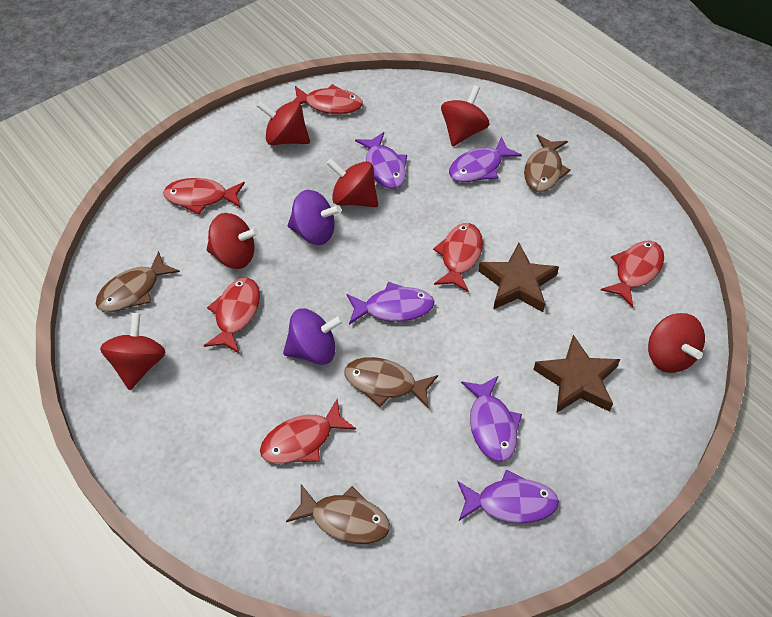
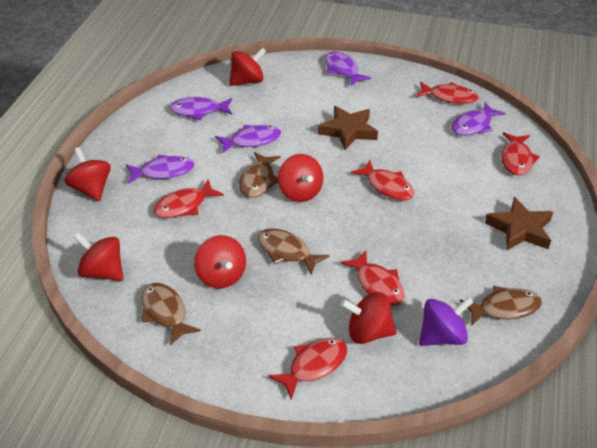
purple spinning top: [283,308,344,365] [288,190,341,245] = 2 -> [419,297,474,346] = 1

